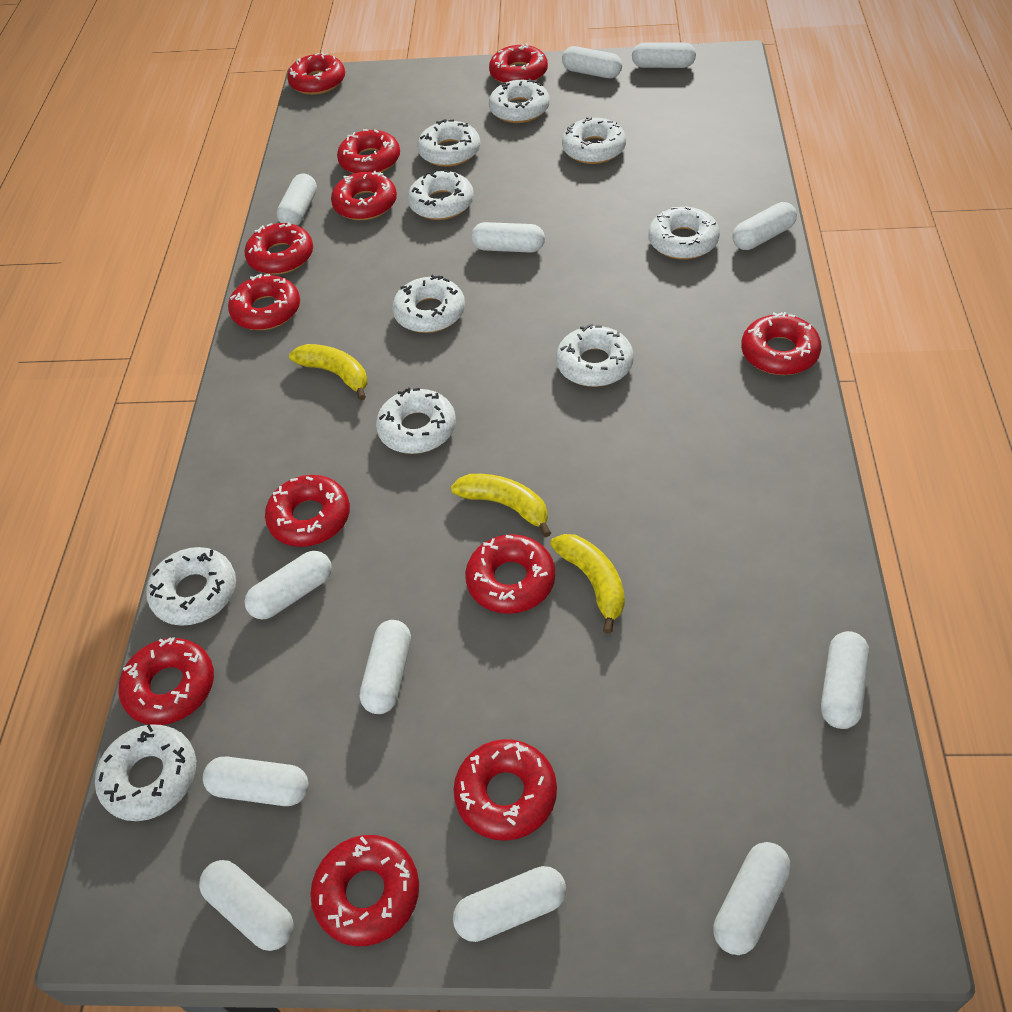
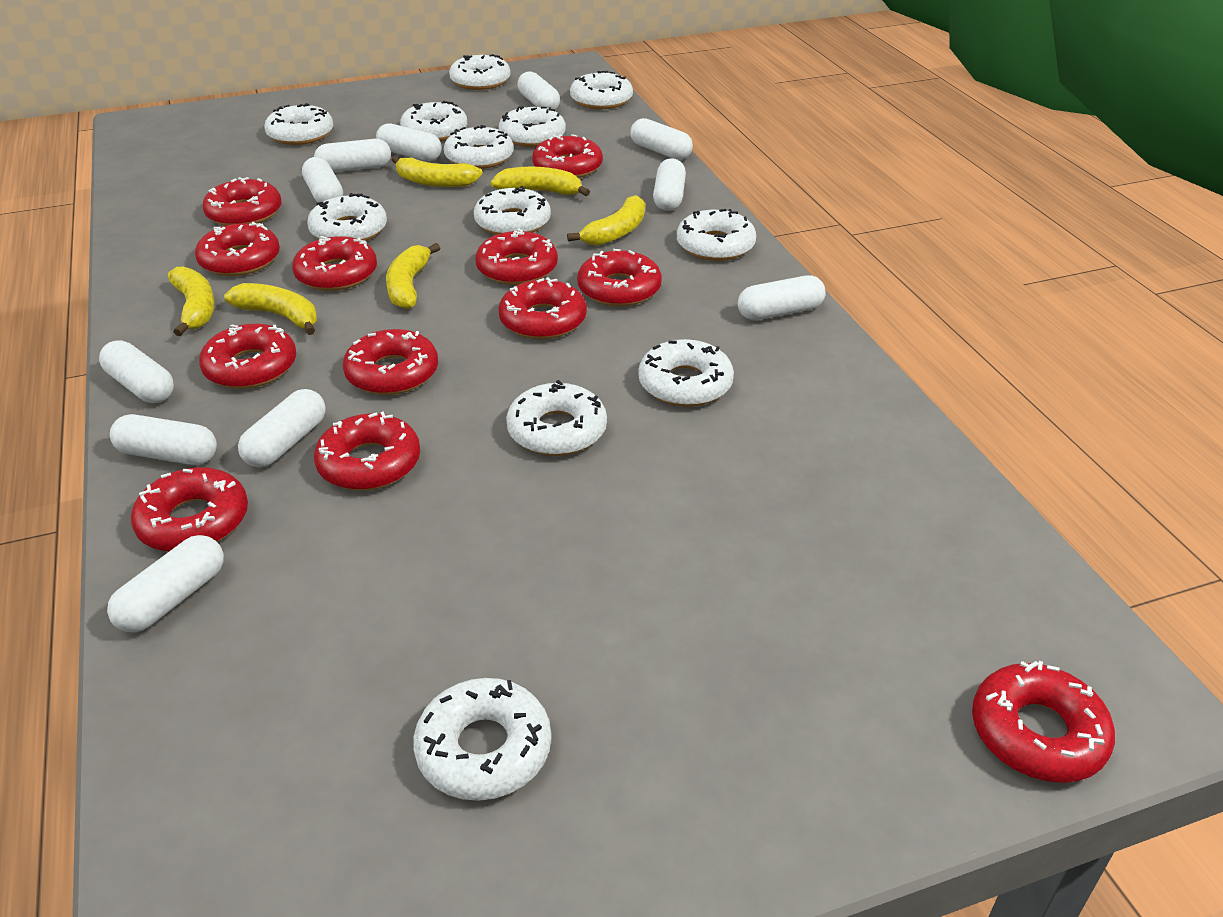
white capsule: [199,860,294,951] [203,757,309,806] [245,551,332,619] [277,173,317,226] [360,620,411,714] [453,866,566,942] [471,222,545,253] [562,46,622,78] [632,42,696,68] [713,842,791,955] [732,202,797,250] [821,631,869,729] = 12 -> [99,340,174,403] [107,535,224,633] [110,414,217,465] [238,389,326,468] [302,157,343,202] [314,139,391,172] [376,123,442,161] [517,71,560,109] [630,118,693,160] [653,158,686,211] [738,275,826,320] = 11
white donut: [95,724,196,821] [146,547,236,626] [376,388,456,454] [392,275,465,333] [408,170,474,220] [417,119,480,167] [489,79,550,123] [556,324,634,387] [562,117,626,164] [649,207,720,259] = 10 -> [265,103,333,145] [307,193,387,241] [400,101,467,141] [413,678,551,801] [444,125,513,169] [449,54,511,90] [474,186,551,235] [499,106,566,147] [506,380,607,456] [570,71,633,109] [638,339,734,407] [677,209,756,261] = 12
yellow banana: [289,344,367,400] [451,474,551,537] [550,534,625,634] = 3 -> [168,267,215,336] [224,283,317,335] [386,243,440,309] [392,156,483,187] [491,167,590,196] [567,195,645,246] = 6

